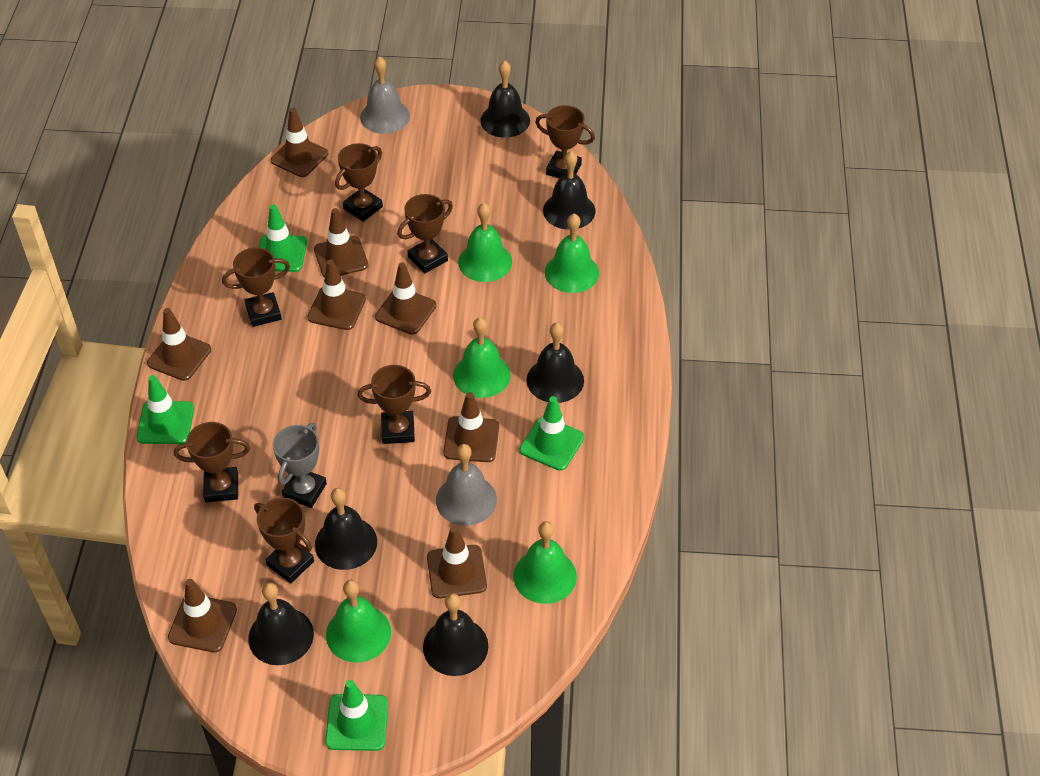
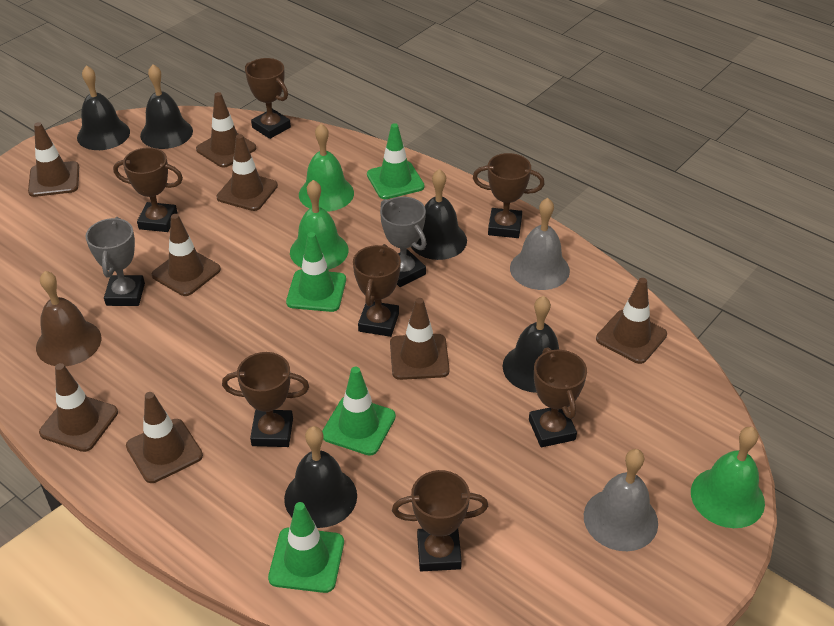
black bell: [248,582,314,665] [315,488,377,570] [423,593,488,676] [480,60,530,138] [526,322,584,403] [543,151,595,230] = 6 -> [77,65,130,150] [140,64,193,149] [284,426,357,528] [411,169,467,260] [503,296,559,393] = 5
brown bell: none = 0 -> [36,271,101,366] = 1
green bell: [326,580,391,663] [453,317,511,398] [458,203,512,282] [513,521,577,604] [545,214,599,293] = 5 -> [290,180,349,270] [299,124,354,212] [691,427,765,528] = 3
grey trophy: [273,423,327,508] = 1 -> [86,217,145,306] [380,197,427,287] = 2

